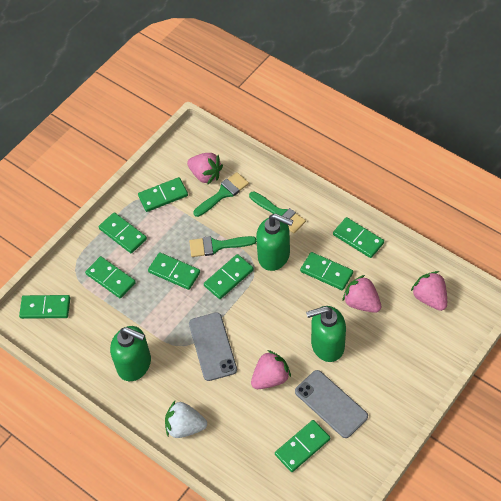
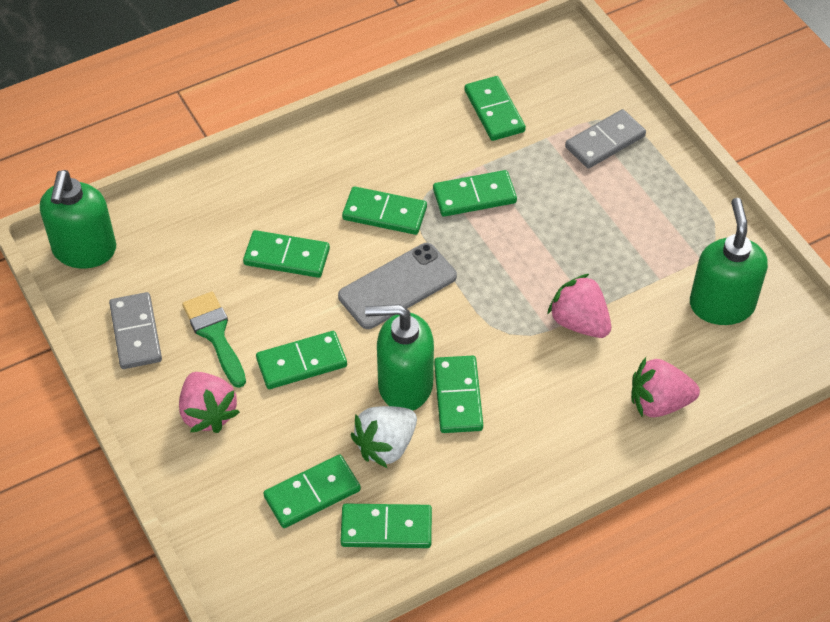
green brush: [189,236,256,257] [193,172,249,217] [249,191,306,233] = 3 -> [182,292,246,388] = 1
green domino: [19,295,70,319] [85,256,136,298] [99,212,147,253] [138,177,188,212] [148,252,200,290] [204,254,254,299] [275,420,330,472] [300,252,353,290] [333,217,384,258] = 9 -> [243,230,330,278] [256,331,347,389] [263,455,361,528] [341,504,432,548] [342,186,427,235] [433,170,517,217] [434,356,483,433] [464,76,526,141] = 8
grey domino: none = 0 -> [109,292,162,369] [565,109,646,169] = 2
grey phone: [189,312,237,381] [295,370,368,438] = 2 -> [338,243,457,329] = 1
pink strawberry: [187,153,223,185] [251,350,291,389] [343,275,381,313] [411,271,447,311] = 4 -> [179,372,240,433] [547,274,611,338] [631,357,700,417] = 3

